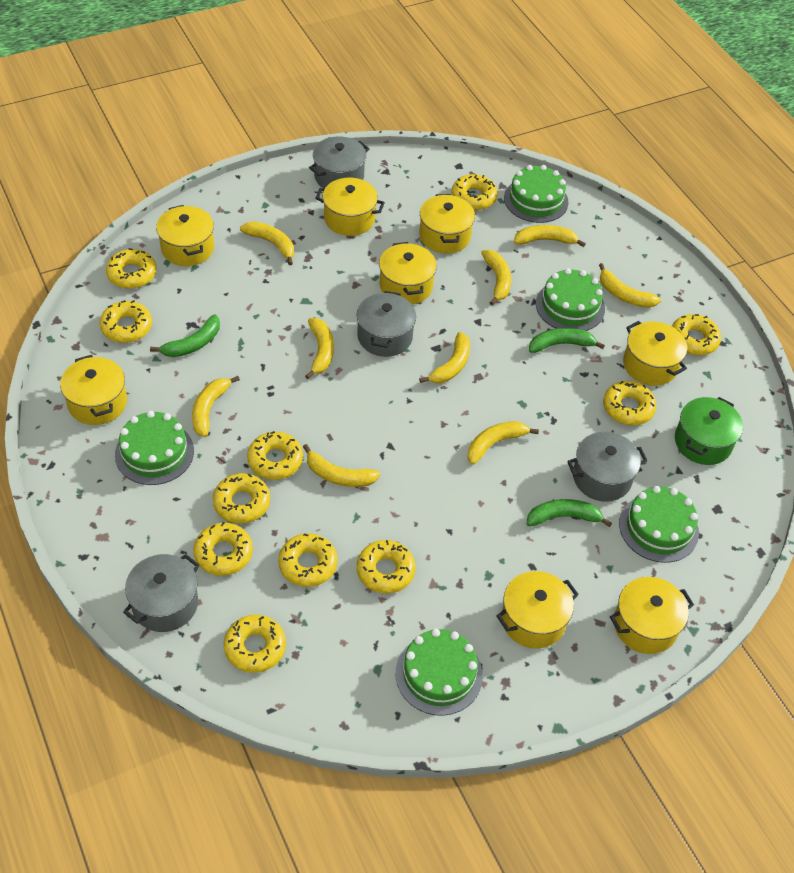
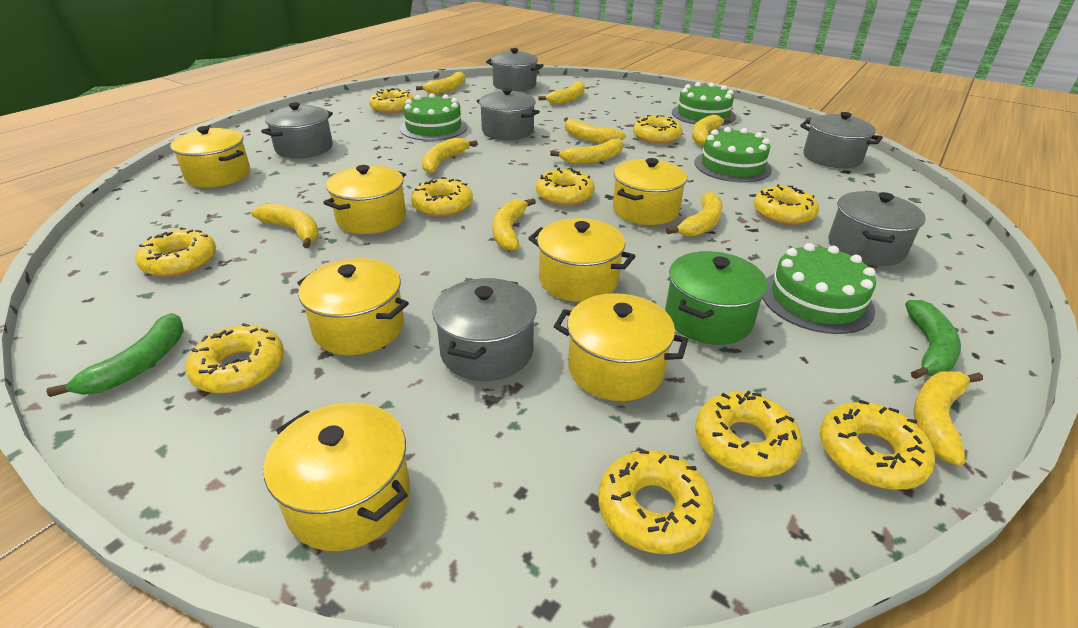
green banana: [150,315,220,357] [526,499,612,527] [529,328,605,353] = 3 -> [46,313,184,397] [905,300,961,379] = 2
green cake: [115,411,194,485] [396,629,483,716] [504,165,569,223] [536,268,605,331] [619,486,699,563] = 5 -> [400,93,467,141] [672,82,736,125] [694,127,772,182] [762,243,876,334] = 4
grey pot: [123,554,200,632] [309,136,369,189] [357,291,416,357] [567,432,647,502] = 4 -> [261,103,333,158] [432,278,537,381] [477,88,540,140] [486,48,544,91] [800,112,883,168] [828,191,925,266] = 6
yellow banana: [192,376,240,437] [240,222,294,265] [303,444,380,487] [305,318,334,379] [419,332,470,383] [468,421,539,465] [481,250,511,305] [514,225,586,247] [599,263,661,308] = 9 -> [251,203,319,248] [416,71,465,94] [422,138,478,174] [492,198,536,251] [538,81,585,104] [550,139,623,164] [564,117,626,144] [666,192,723,237] [692,115,731,145] [914,371,983,466] = 10
yellow donut: [99,300,152,343] [106,248,157,289] [193,522,253,576] [213,473,270,524] [224,615,286,673] [247,431,303,480] [278,533,338,587] [357,540,415,594] [452,174,498,210] [603,381,657,425] [672,314,721,355] = 11 -> [135,227,216,277] [186,323,284,394] [369,88,414,114] [411,177,473,217] [536,168,595,206] [598,449,714,554] [633,115,683,144] [696,391,802,477] [753,184,819,225] [820,400,935,490] = 10
yellow pot: [60,355,127,425] [156,205,214,266] [315,178,385,236] [379,242,437,304] [419,194,475,254] [496,571,579,648] [610,577,694,654] [623,321,687,386] = 8 -> [170,126,250,187] [264,403,410,551] [297,258,409,355] [323,165,406,234] [528,218,635,302] [554,293,688,401] [613,158,687,225] = 7

